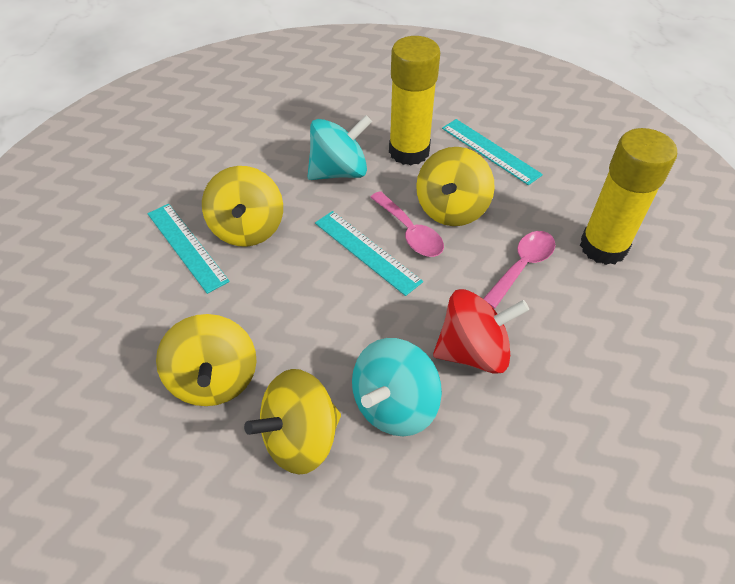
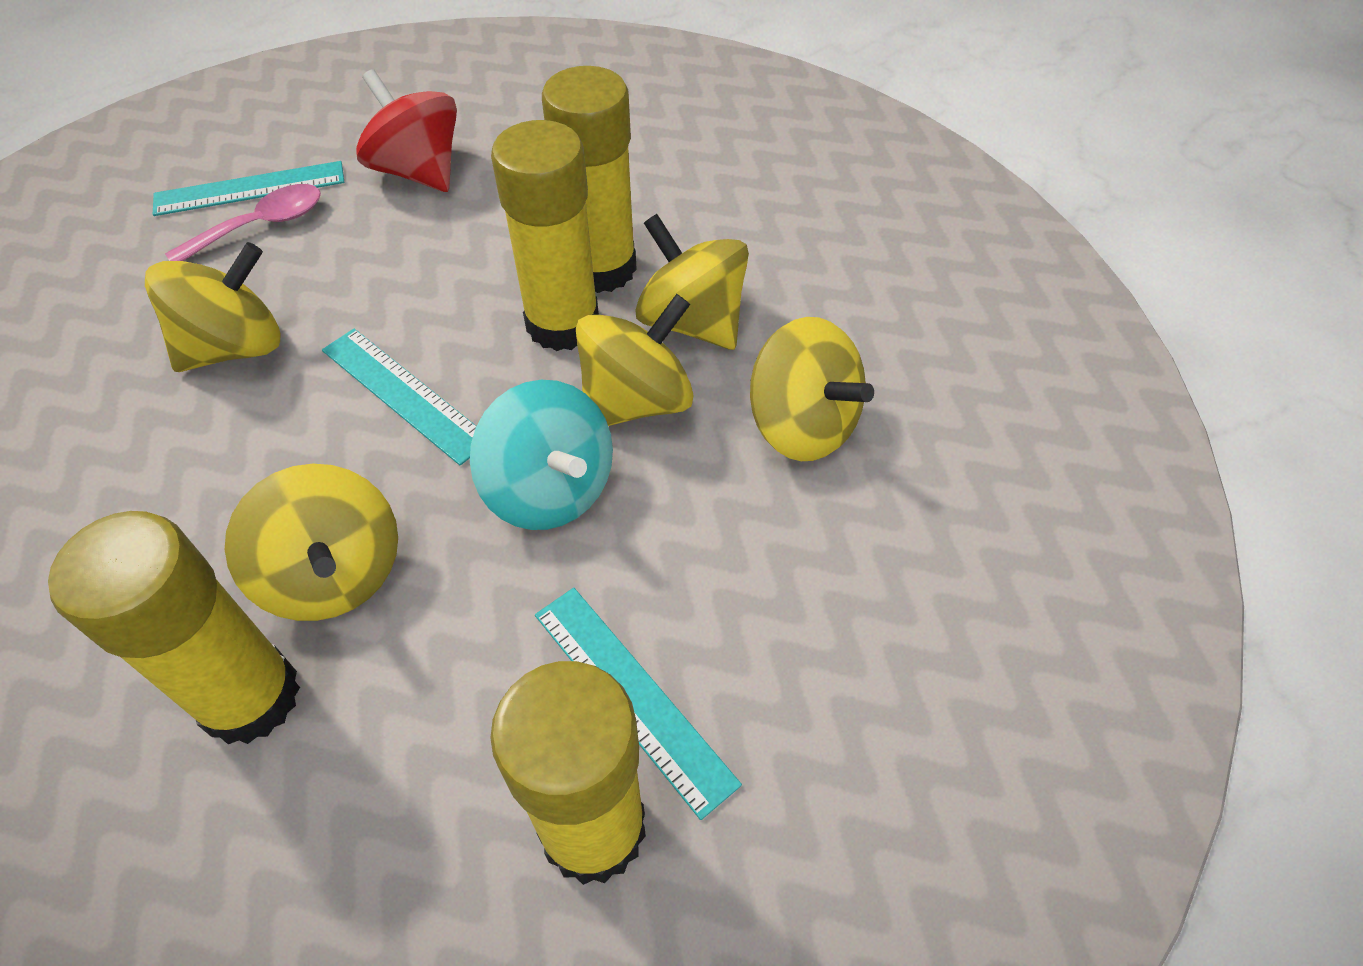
pink spoon: [370,191,444,257] [483,231,555,309] = 2 -> [165,184,321,261] = 1
turquoise spinning top: [307,115,372,180] [352,338,442,436] = 2 -> [470,380,613,530] = 1
yellow glue stick: [389,36,440,165] [580,128,677,265] = 2 -> [48,511,300,744] [490,661,646,885] [491,120,599,351] [542,66,637,293] = 4
yellow spinning top: [156,314,257,406] [202,166,283,247] [244,369,341,475] [416,147,495,226] = 4 -> [145,242,281,372] [225,464,398,621] [576,294,694,426] [635,214,749,350] [750,317,874,461] = 5

